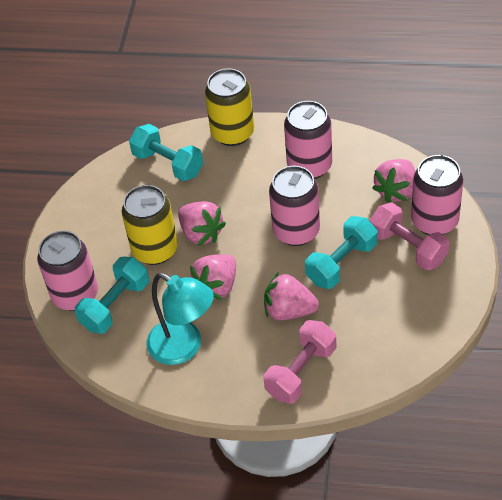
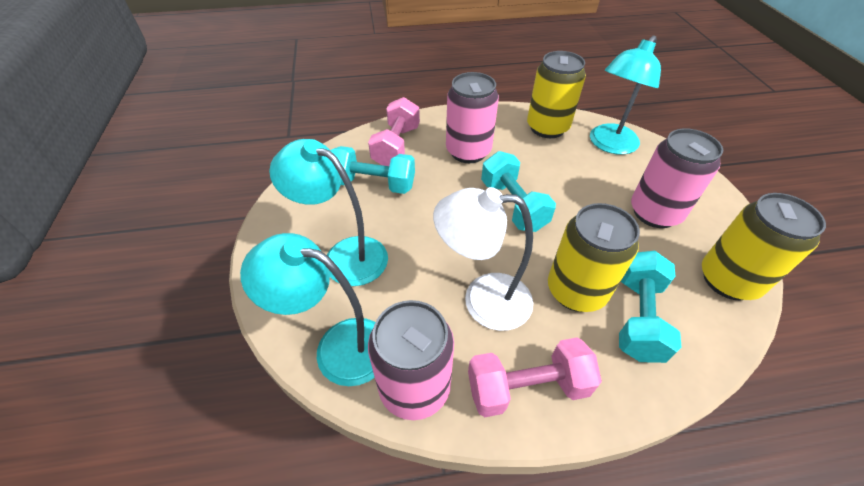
pink can: [37,231,98,311] [269,166,320,246] [284,101,332,179] [411,155,464,235] = 4 -> [368,300,454,420] [446,72,499,163] [631,128,723,228] = 3
pink strawberry: [178,201,226,246] [190,254,236,300] [264,272,319,320] [372,159,415,203] = 4 -> none = 0
turquoise lamp: [147,273,214,365] = 1 -> [240,233,375,386] [269,139,388,286] [590,35,661,155] = 3
white lamp: none = 0 -> [433,187,533,331] = 1
yellow can: [122,185,178,265] [205,68,254,146] = 2 -> [527,51,586,138] [548,203,640,312] [702,193,826,300] = 3

